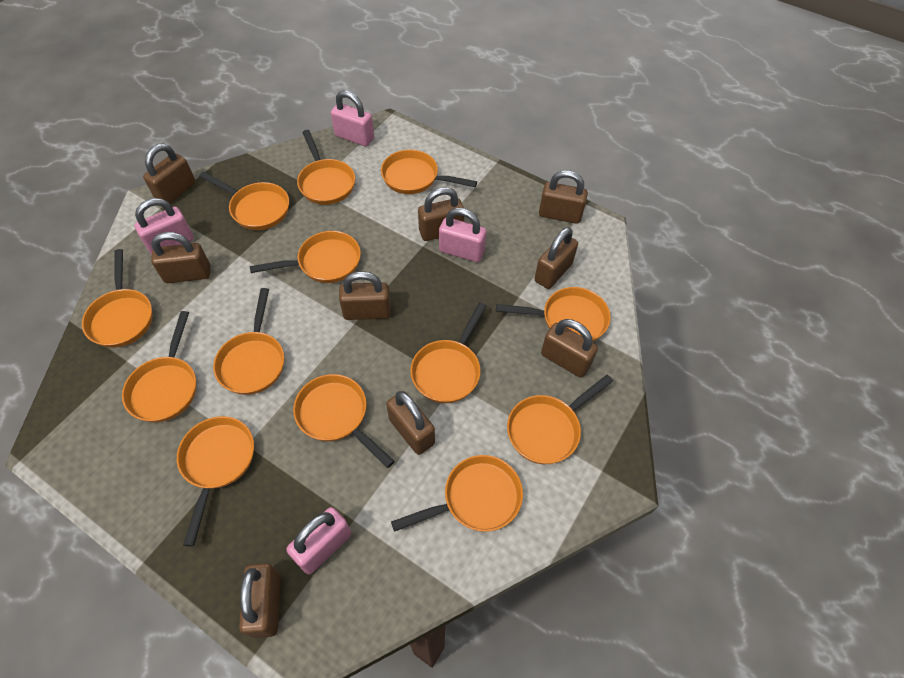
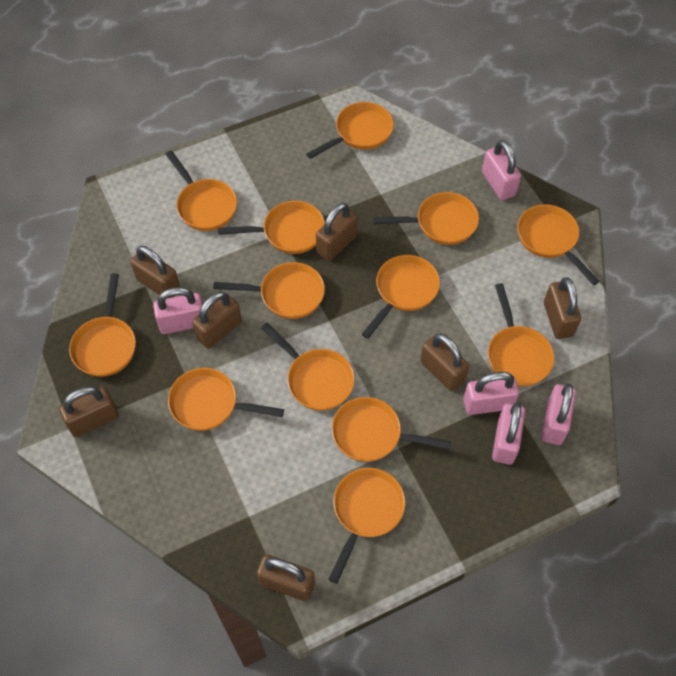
brown padlock: [143,144,196,204] [151,232,210,283] [239,563,281,638] [339,271,391,320] [386,391,435,455] [418,187,464,241] [535,227,578,289] [539,170,588,224] [541,319,598,378] = 9 -> [59,386,119,437] [130,246,180,298] [192,292,242,349] [257,554,315,601] [316,203,358,261] [420,334,469,391] [544,277,581,339] = 7
pink padlock: [135,198,194,255] [286,507,351,574] [331,91,374,147] [439,208,486,262] = 4 -> [153,287,203,334] [463,372,519,415] [482,140,521,200] [492,402,525,465] [541,383,576,445] = 5

